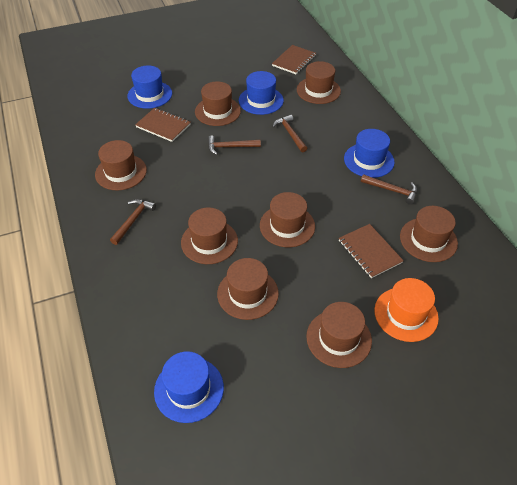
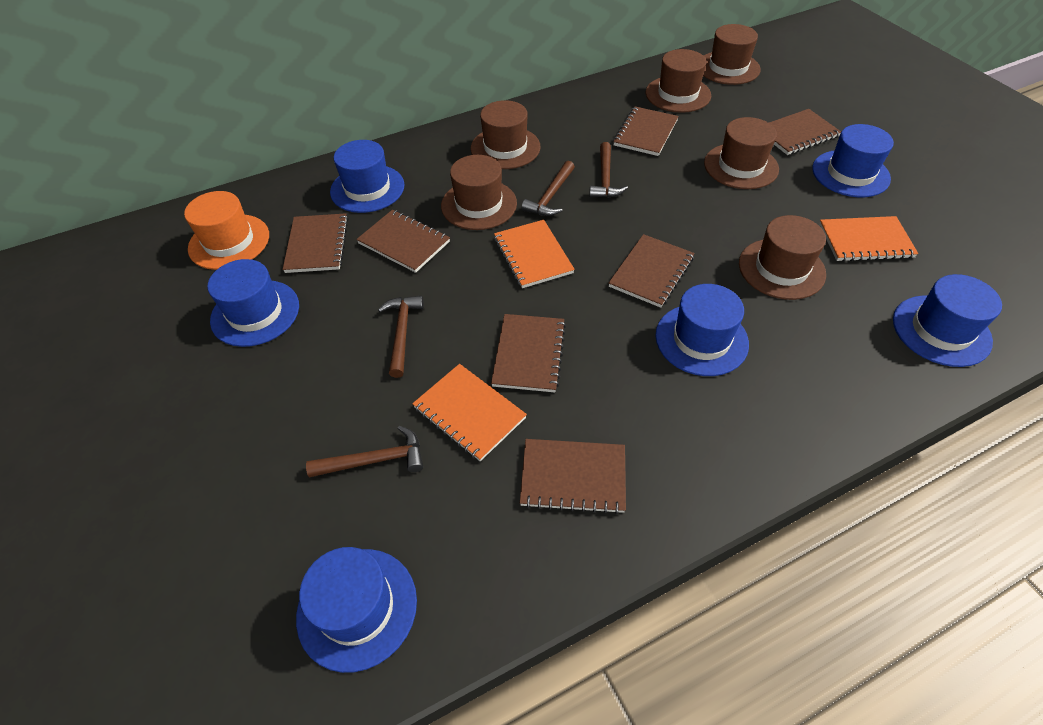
blue hat: [127,66,172,109] [154,351,224,423] [239,71,284,115] [344,129,395,178] = 4 -> [207,259,299,347] [296,547,417,673] [330,140,404,213] [655,284,749,376] [812,124,894,197] [893,274,1002,367] = 6
brown hat: [95,140,147,191] [181,207,238,264] [195,81,241,126] [217,258,279,320] [260,192,315,247] [297,61,341,104] [306,302,372,368] [400,206,458,262] = 8 -> [441,155,517,230] [471,100,540,169] [646,49,711,113] [703,24,761,85] [704,117,779,189] [739,215,826,300] = 6
brown notebook: [135,108,191,142] [272,45,316,74] [339,224,404,278] = 3 -> [283,213,348,273] [356,210,450,273] [491,314,566,392] [520,439,626,514] [609,234,695,308] [613,106,679,156] [769,109,841,155] = 7
orange notebook: none = 0 -> [412,364,527,461] [494,220,575,288] [819,216,918,262] = 3

